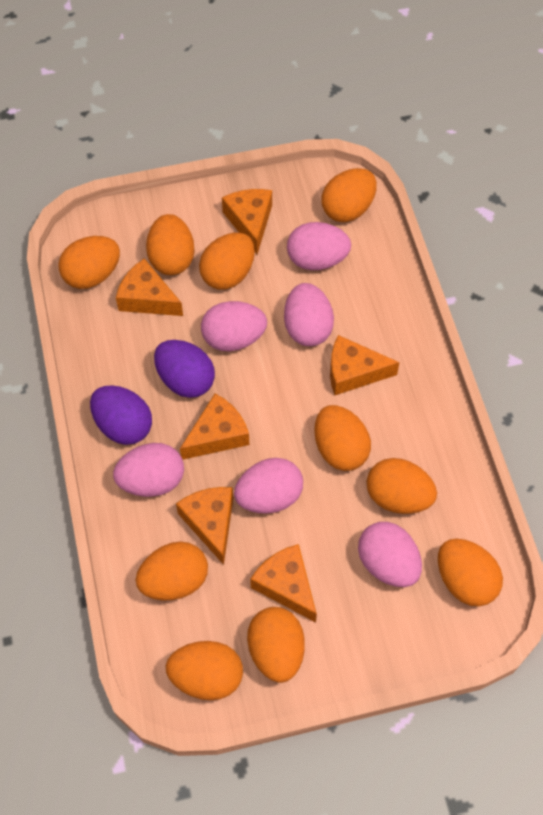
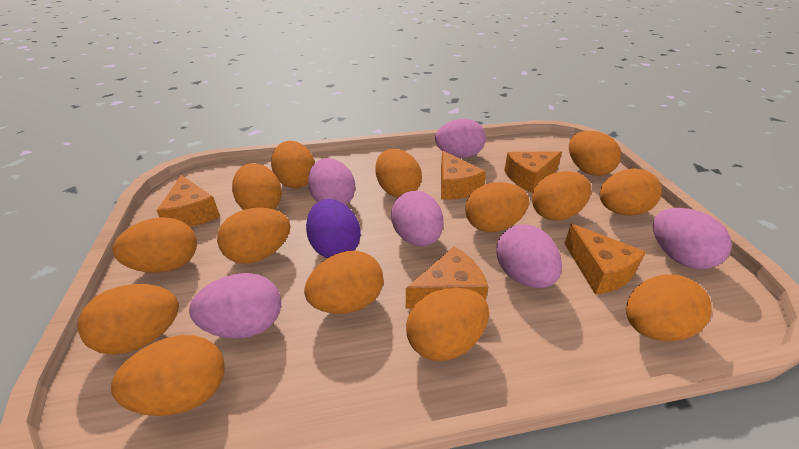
orange cheese: [116,258,183,316] [176,487,233,565] [180,394,249,460] [222,189,272,254] [250,544,317,623] [330,335,400,395] = 6 -> [156,175,220,227] [406,246,488,309] [441,151,486,200] [504,151,562,193] [564,224,646,294] = 5
orange egg: [58,236,120,289] [136,542,208,600] [146,214,195,275] [166,641,243,700] [199,233,255,290] [247,607,305,683] [314,405,371,471] [322,168,377,222] [367,458,437,514] [438,539,503,606] = 10 -> [78,284,179,355] [111,335,225,416] [112,217,197,273] [217,208,290,264] [232,163,282,210] [271,141,315,188] [304,251,383,314] [375,149,422,197] [406,287,489,361] [465,182,529,232] [532,171,591,221] [569,131,621,176] [600,169,662,216] [626,275,712,342] = 14
purple egg: [90,385,152,445] [154,340,215,398] = 2 -> [306,199,361,258] = 1

